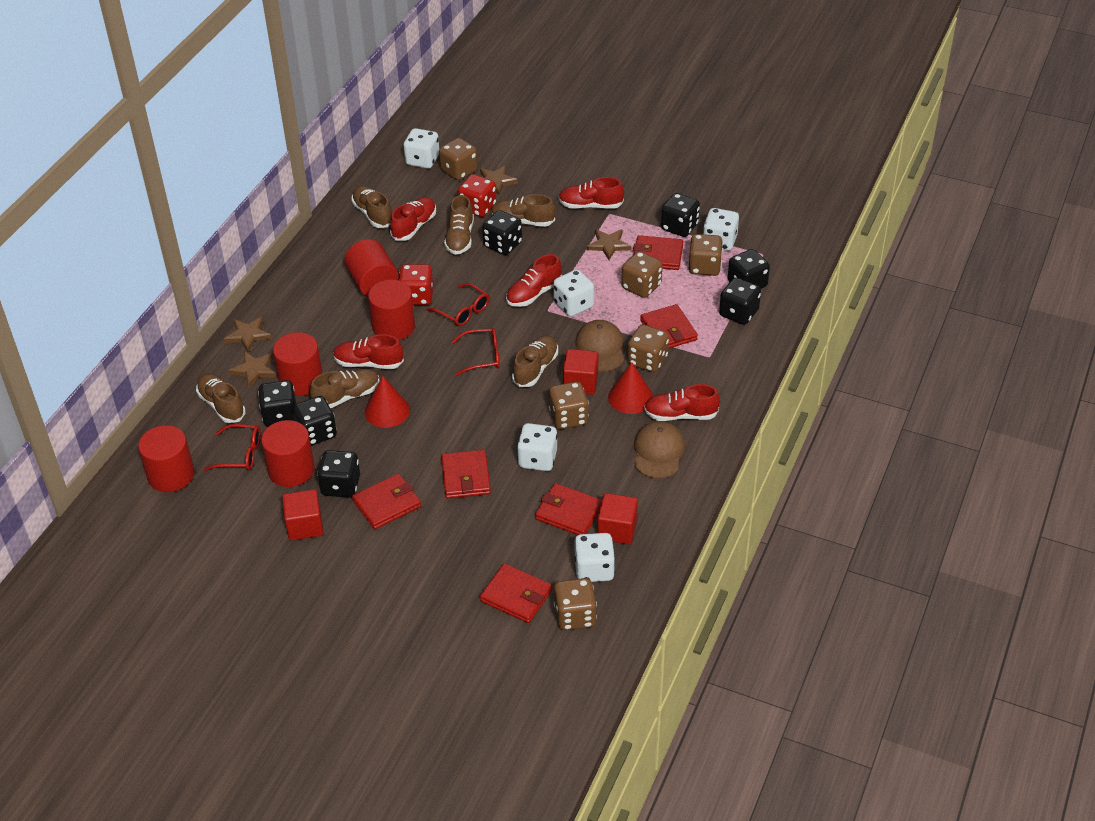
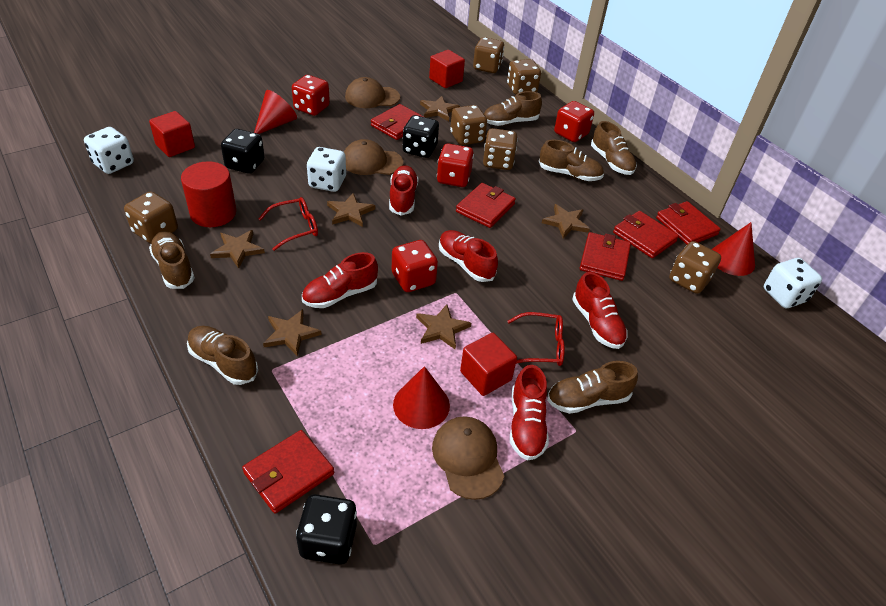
black dice: [258,380,296,427] [293,396,337,446] [317,450,360,498] [482,210,522,255] [661,193,700,237] [719,278,761,325] [728,249,770,289] = 7 -> [221,129,264,174] [296,494,357,565] [403,115,439,158] = 3
brown cap: [576,320,624,372] [634,421,685,478] = 2 -> [344,139,403,175] [345,77,400,108] [432,416,504,500] = 3
brown star: [224,317,272,352] [228,351,276,387] [480,165,518,195] [587,229,631,260] = 4 -> [210,230,265,269] [263,309,322,357] [327,193,375,227] [416,304,471,350] [420,96,460,121] [542,204,590,238] = 6
red cone: [364,376,410,428] [608,362,653,414] = 2 -> [254,90,297,134] [393,366,450,429] [711,222,755,276] = 3
red cylinder: [138,425,194,492] [261,420,315,487] [273,332,322,396] [345,239,399,297] [368,280,415,340] = 5 -> [181,161,236,227] = 1
red dice: [399,264,433,305] [458,174,496,217] = 2 -> [292,75,330,116] [392,240,438,292] [437,144,474,187] [554,101,594,142] = 4
red glasses: [204,424,261,471] [427,283,489,326] [452,328,500,376] = 3 -> [258,197,318,251] [508,312,565,366] = 2
white dice: [404,128,439,169] [517,423,558,471] [553,270,594,317] [575,533,615,582] [703,208,739,251] = 5 -> [84,127,134,174] [307,147,346,192] [764,258,822,308] = 3

